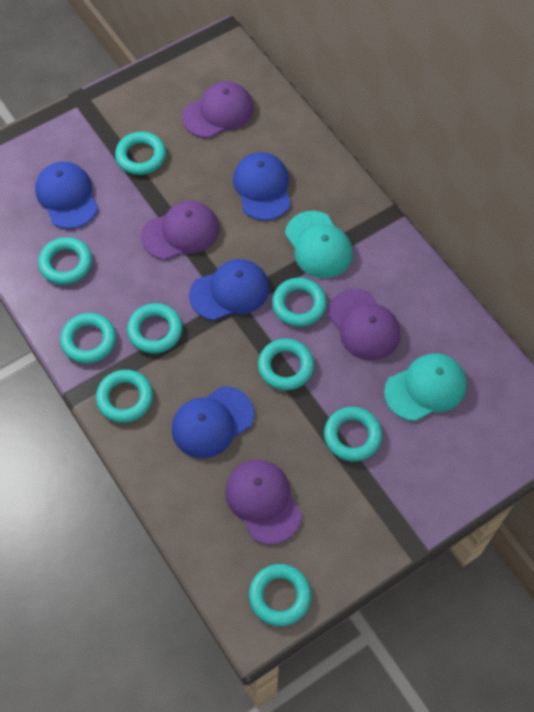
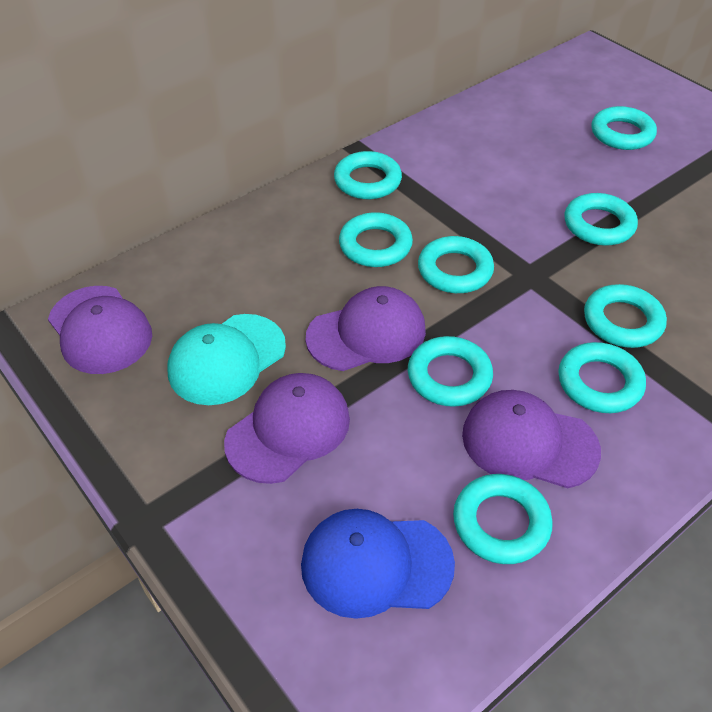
blue cap: [35,162,98,229] [172,387,254,458] [189,259,269,321] [233,152,291,221] = 4 -> [301,509,455,619] = 1
turquoise cap: [285,211,353,278] [384,353,467,421] = 2 -> [168,314,286,405] = 1

